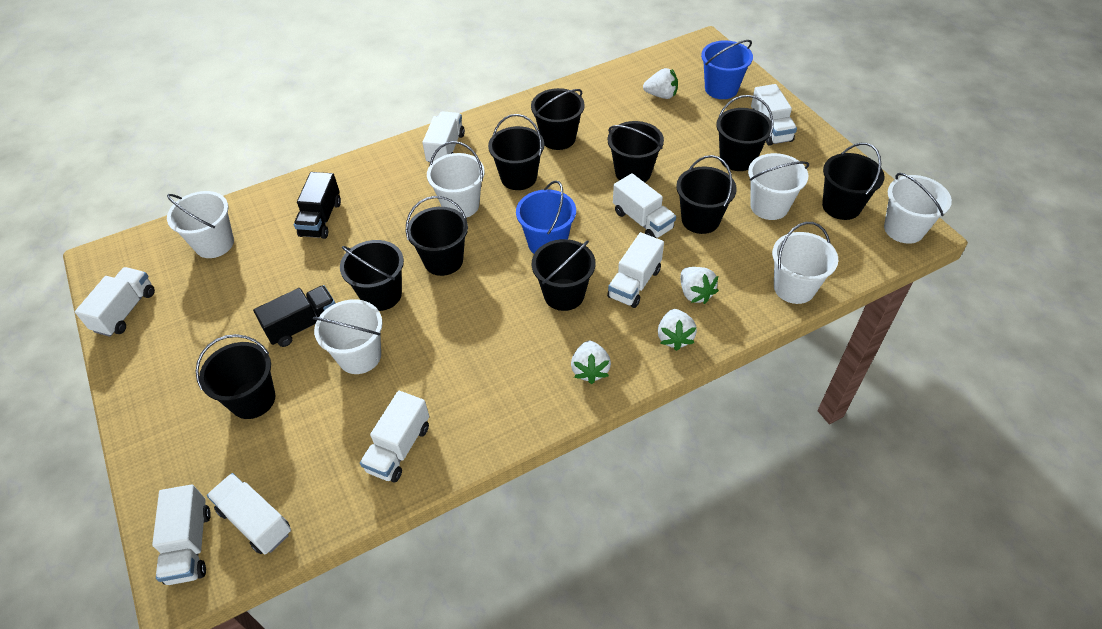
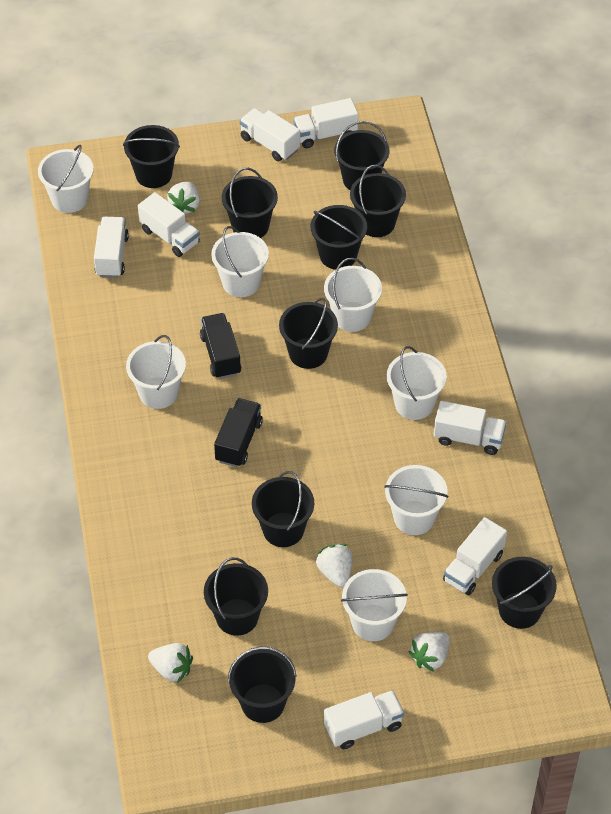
blue bucket: [516,180,576,254] [701,40,753,99] = 2 -> none = 0
white bucket: [167,191,234,258] [313,299,383,374] [427,141,485,218] [748,153,809,220] [772,222,838,304] [884,173,952,244] = 6 -> [38,145,94,213] [126,335,186,409] [211,226,269,297] [324,258,382,332] [341,569,408,641] [384,465,448,535] [387,346,447,420] = 7
white truck: [75,267,155,337] [152,484,211,585] [207,473,291,554] [360,391,429,482] [422,111,465,162] [607,232,664,308] [613,173,676,238] [751,84,797,146] = 8 -> [94,217,129,278] [138,192,200,257] [239,108,300,161] [293,98,358,148] [324,690,404,749] [434,401,507,455] [443,517,507,595] = 7

